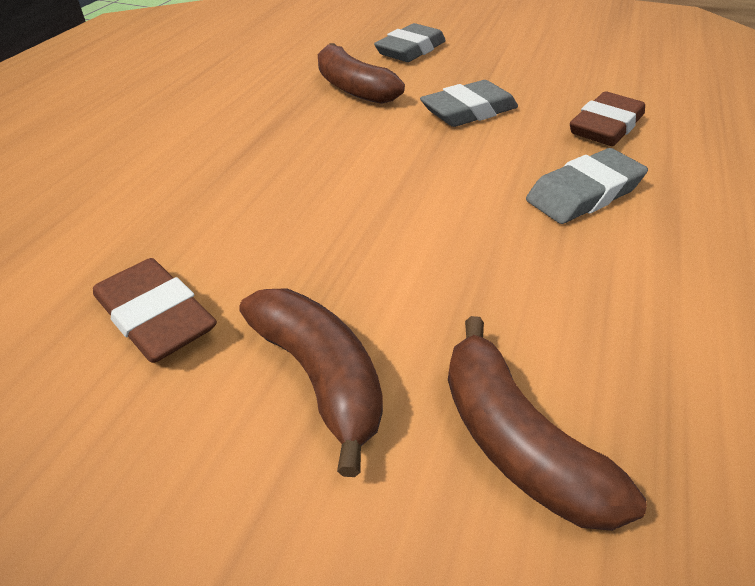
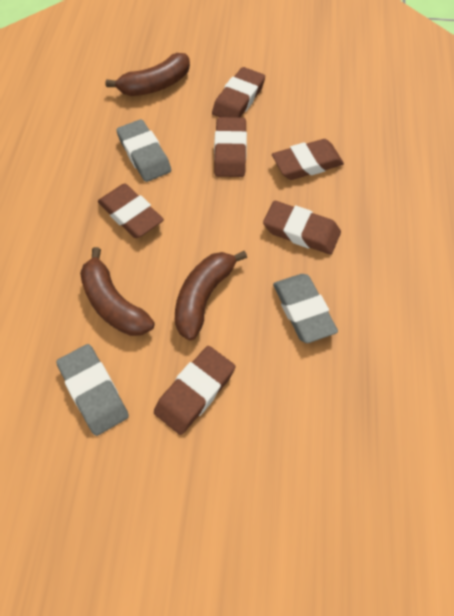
brown eraser: [93,258,217,363] [570,91,645,146] = 2 -> [98,183,164,238] [154,346,235,435] [212,67,265,118] [214,117,247,177] [263,201,341,255] [272,139,344,180] = 6

